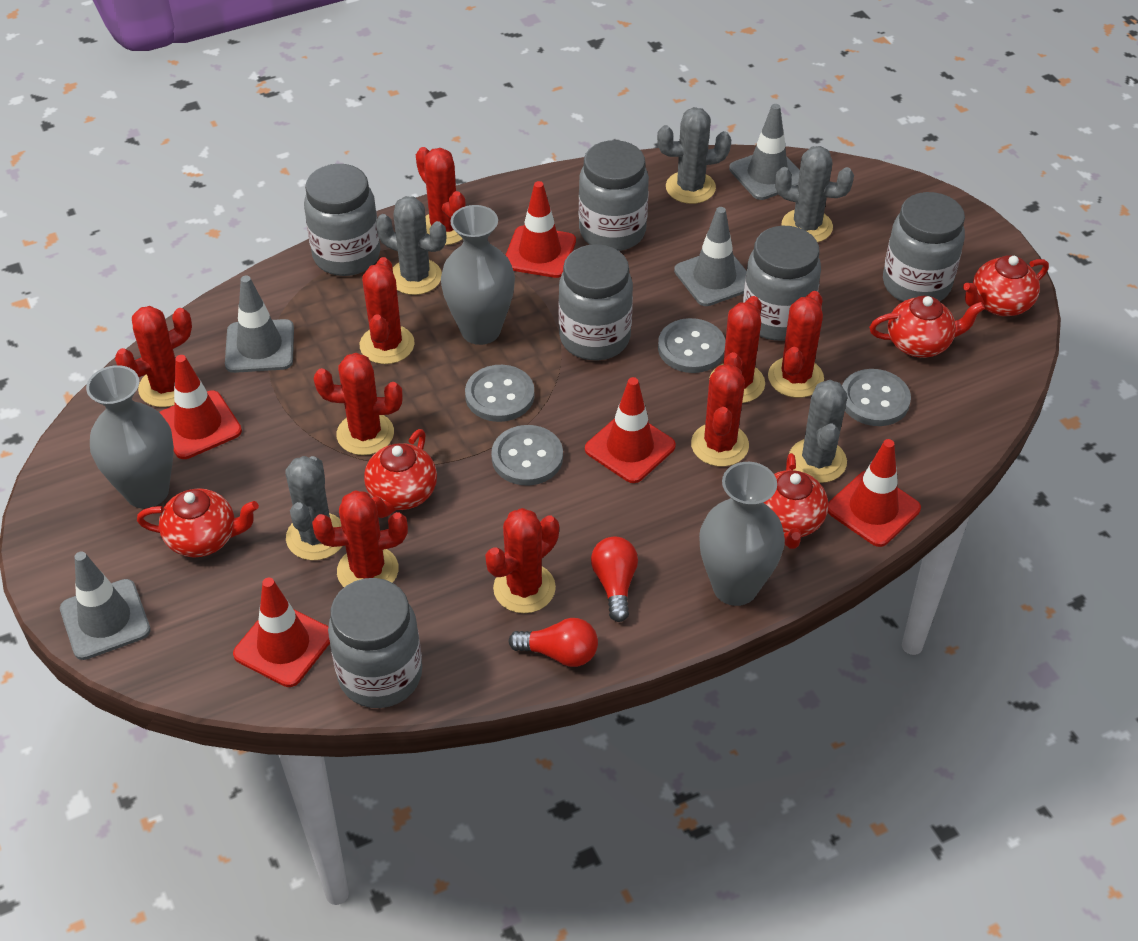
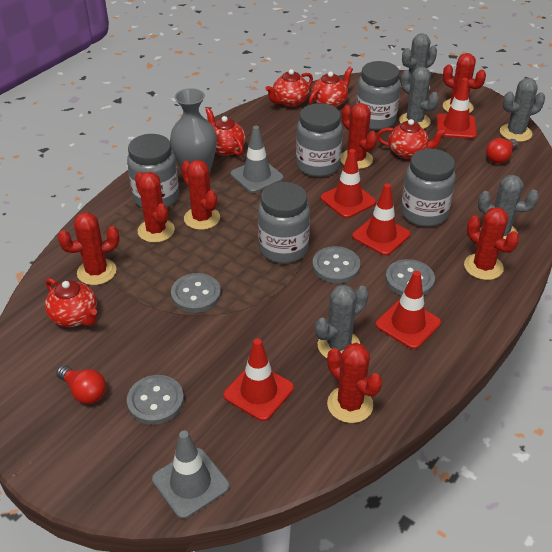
grey jar: [304,164,380,276] [328,578,422,708] [559,244,633,360] [579,140,649,251] [743,226,821,341] [883,192,965,302] = 6 -> [127,134,179,208] [258,182,310,264] [296,103,343,177] [356,61,401,130] [401,149,456,227] = 5
grey traffic cone: [60,551,151,660] [225,276,294,373] [674,207,747,306] [729,104,800,200] = 4 -> [152,431,229,519] [231,126,284,193] = 2
grey vase: [86,365,174,508] [441,205,515,345] [699,462,785,606] = 3 -> [170,88,217,175] = 1
red cactus: [115,306,192,407] [312,491,408,587] [314,353,403,455] [360,257,414,364] [416,147,466,245] [485,508,559,613] [691,364,749,467] [710,296,765,403] [768,291,824,398] = 9 -> [58,212,120,285] [135,172,175,243] [181,160,220,230] [327,343,382,423] [340,103,378,169] [443,53,486,113] [464,207,519,280] = 7

